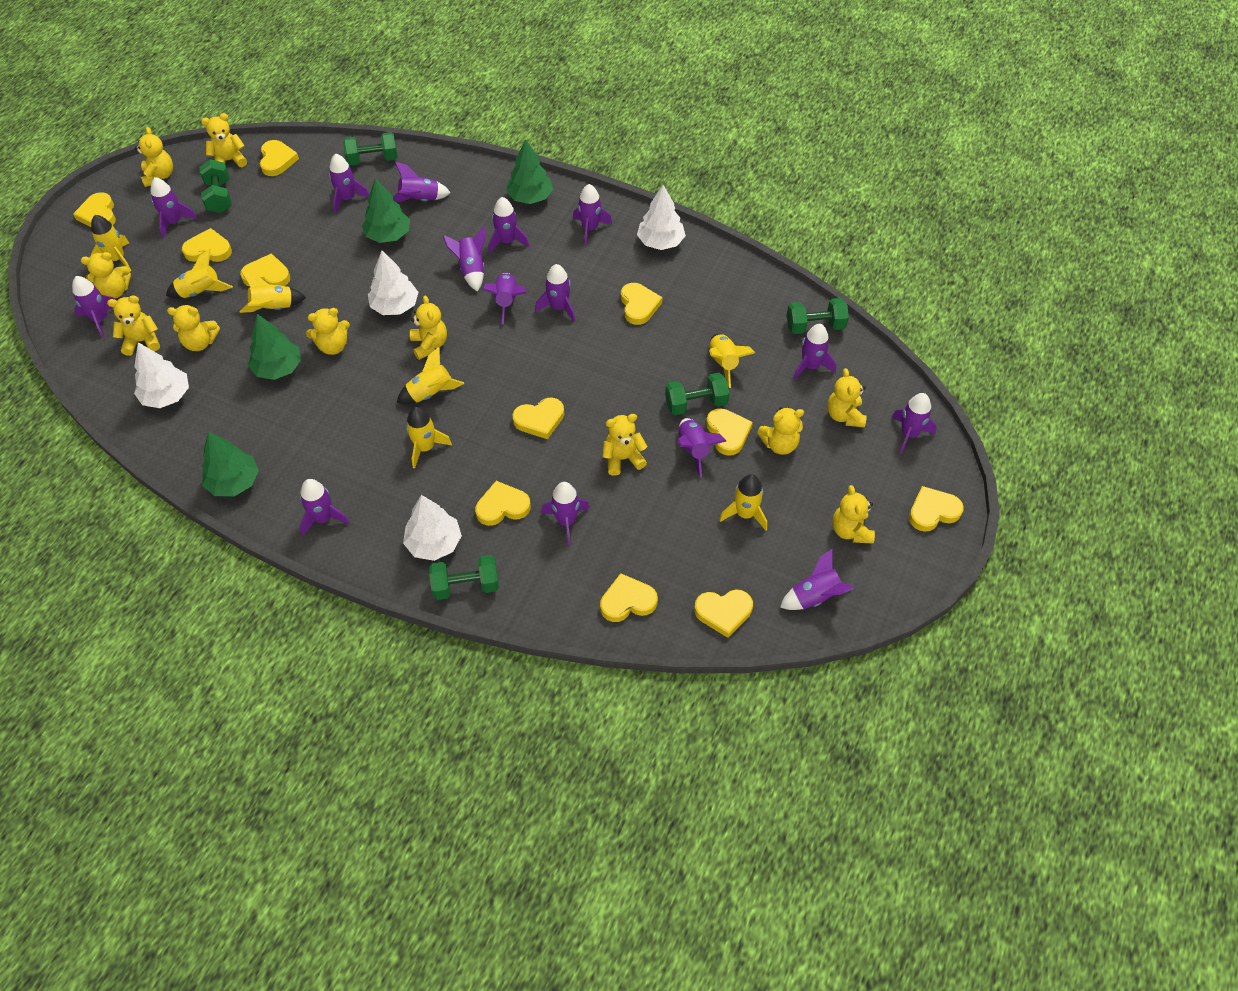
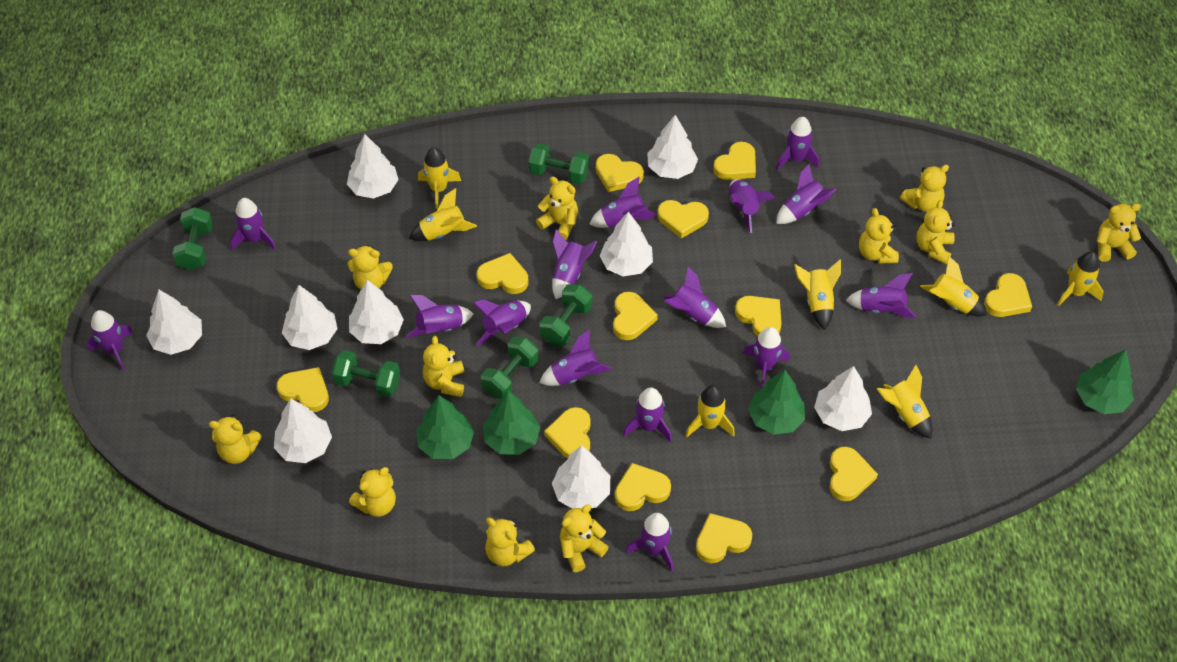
white tree: [134,342,189,408] [368,251,419,315] [403,495,462,561] [637,185,686,250] = 4 -> [146,290,202,355] [274,398,332,463] [282,285,338,350] [347,134,399,199] [349,280,404,344] [552,445,610,509] [600,212,653,277] [647,115,698,179] [814,366,872,431] = 9
yellow heart: [73,192,116,227] [182,228,232,262] [240,253,290,286] [260,140,299,176] [475,481,531,526] [512,397,564,439] [600,573,658,622] [621,283,662,325] [694,590,753,638] [706,408,753,456] [909,486,964,532] = 11 -> [277,367,329,412] [477,253,529,294] [544,407,591,458] [596,154,644,192] [613,292,658,340] [615,463,671,511] [657,200,709,239] [696,513,752,563] [713,142,756,180] [735,296,782,336] [829,447,878,501] [984,273,1032,317] = 12

